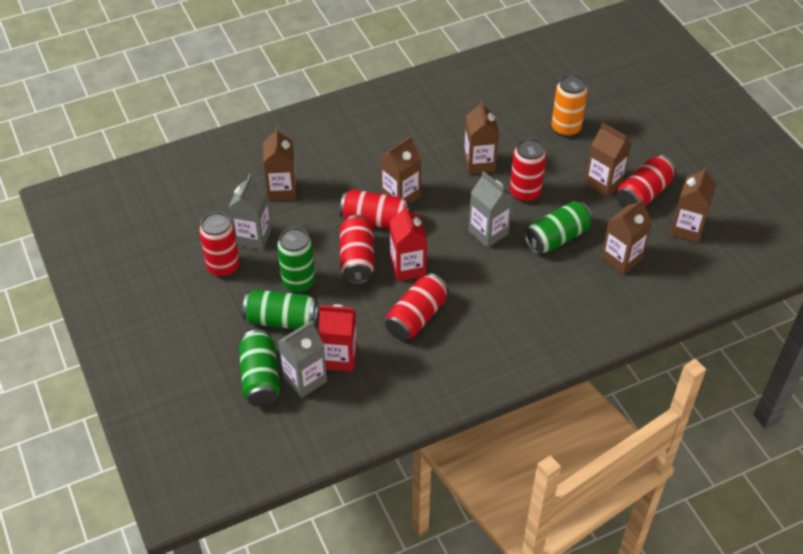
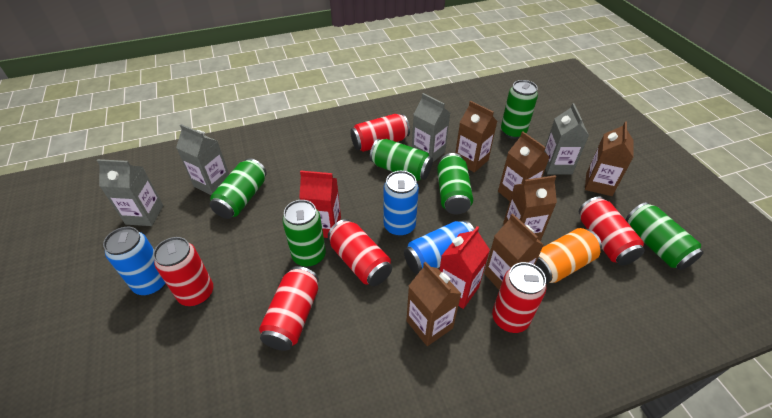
blue can: none = 0 -> [103,227,166,296] [383,171,419,237] [404,220,474,274] = 3
green can: [239,330,280,407] [243,289,318,329] [277,227,315,293] [524,201,593,254] = 4 -> [210,158,267,219] [282,200,326,267] [370,139,433,181] [437,153,473,214] [501,80,538,139] [626,202,704,270] = 6
grey carton: [229,174,271,250] [278,321,327,398] [468,171,513,248] = 3 -> [97,159,163,226] [176,124,229,195] [412,93,450,162] [544,103,589,175] = 4

